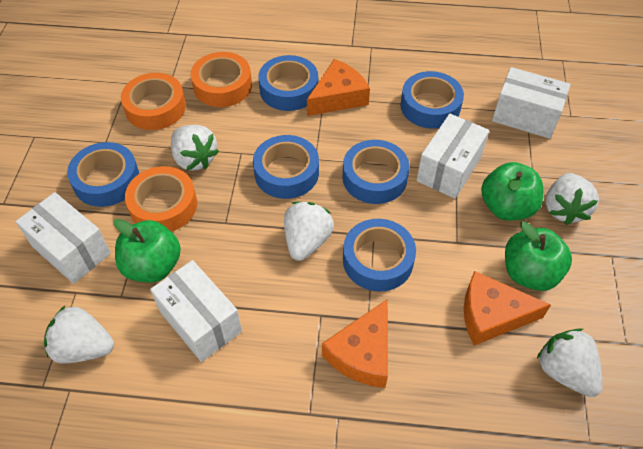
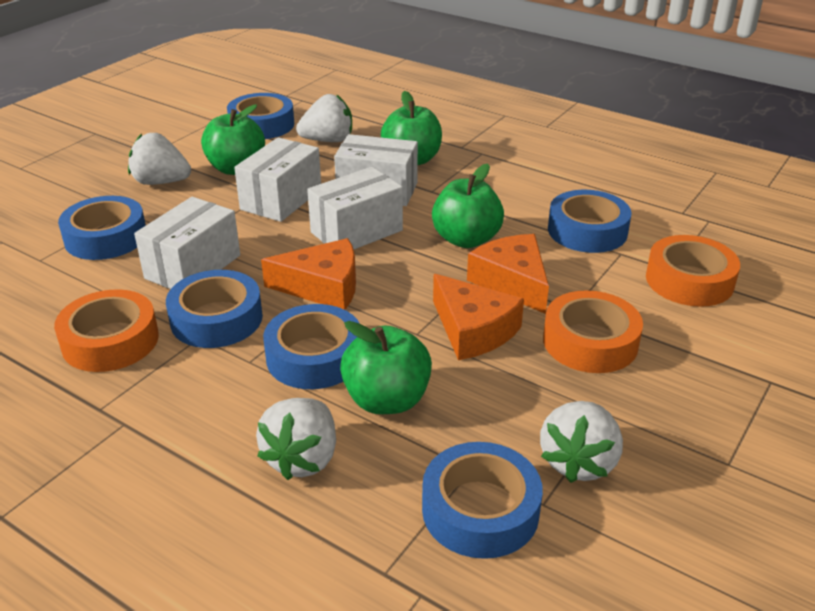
green apple: [113,219,181,283] [481,162,543,221] [505,221,572,291] = 3 -> [201,104,265,175] [340,321,432,414] [381,91,442,165] [432,164,504,248] = 4
white strawberry: [44,306,114,364] [171,125,219,171] [284,202,334,261] [537,328,603,397] [546,173,599,225] = 5 -> [128,133,191,185] [256,398,336,480] [296,94,352,142] [540,401,623,483] = 4

